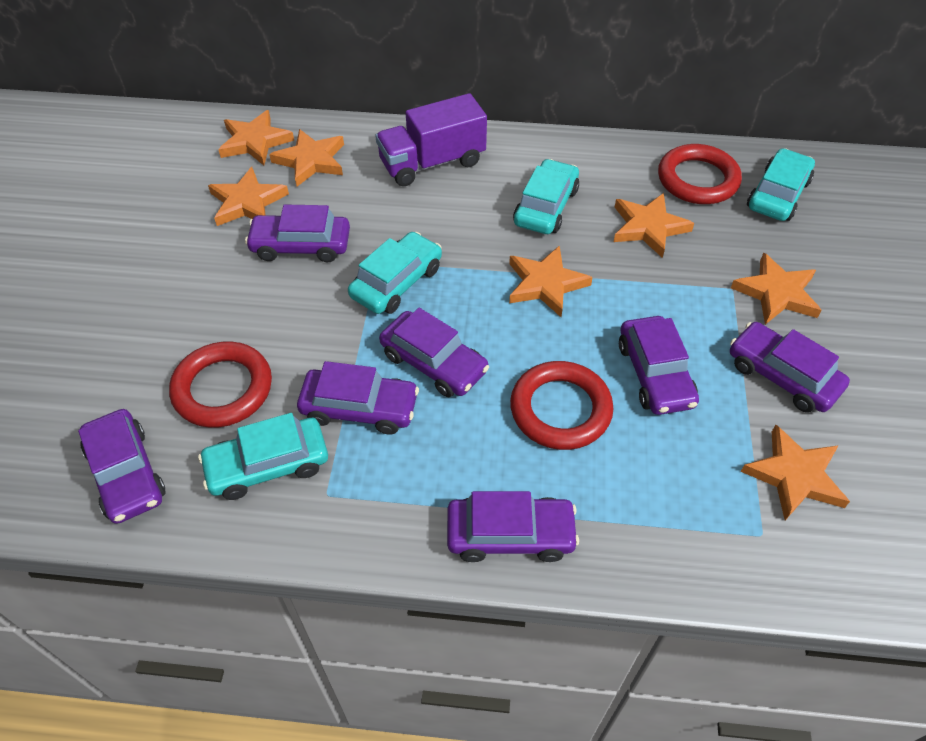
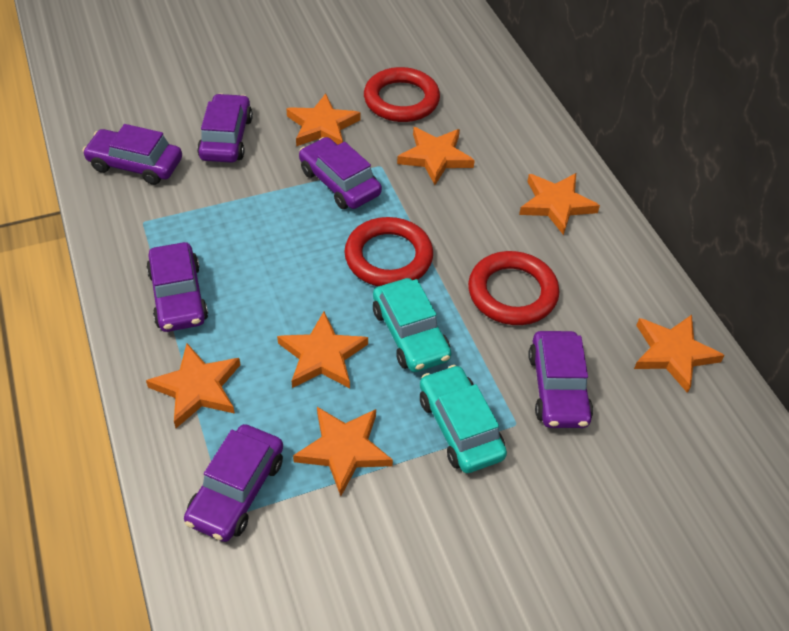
purple car: [78,409,166,524] [245,205,350,262] [297,361,419,435] [379,308,489,397] [447,491,579,562] [619,316,699,415] [730,322,850,413] = 7 -> [82,124,182,185] [146,242,208,332] [184,424,283,542] [197,93,253,163] [299,137,382,209] [528,331,593,428] = 6
purple truck: [375,93,487,186] = 1 -> none = 0
turquoise car: [198,413,328,500] [348,232,442,314] [513,159,579,234] [747,148,815,221] = 4 -> [373,278,451,372] [420,365,507,473] = 2

